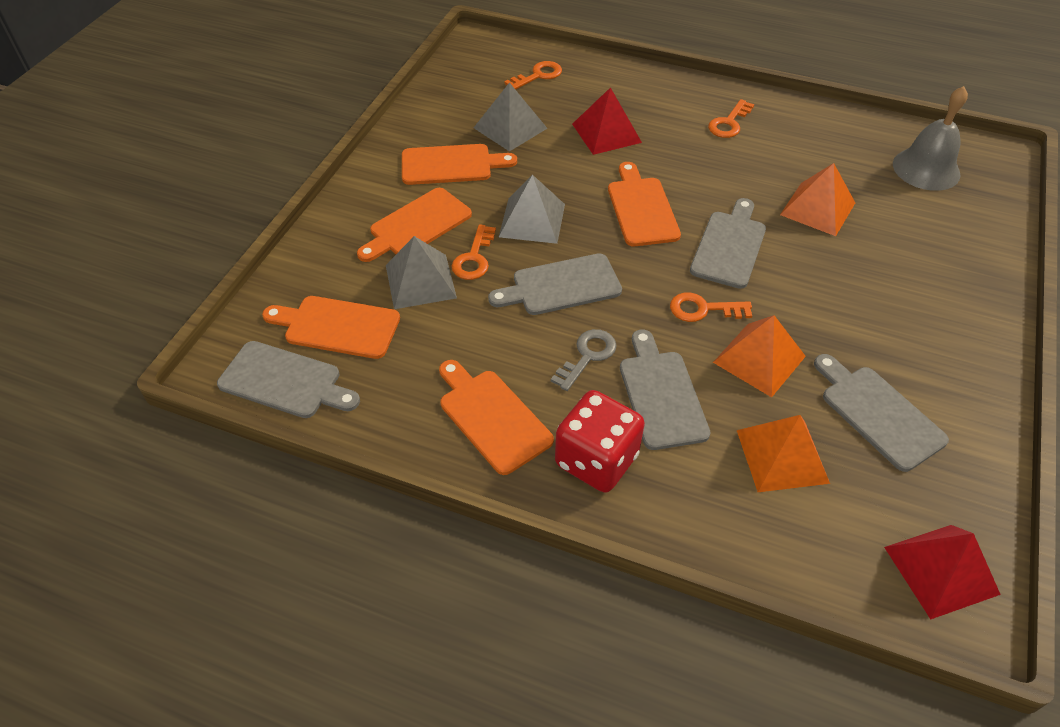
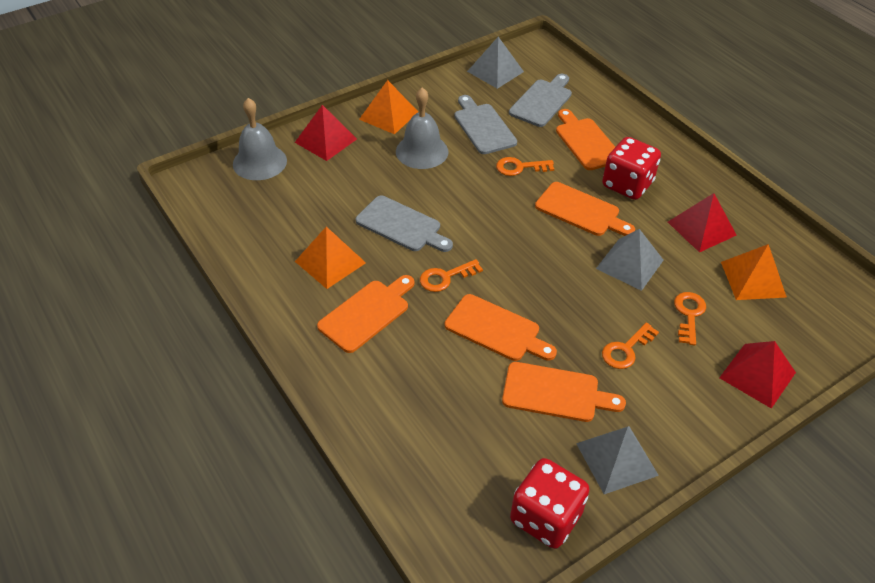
grey bell: [893,86,968,191] = 1 -> [233,98,287,180] [396,88,448,169] = 2
grey cutting board: [217,341,360,418] [488,253,622,315] [620,330,710,450] [690,198,766,289] [814,354,949,472] = 5 -> [356,196,453,252] [454,95,517,154] [509,74,572,127] = 3
grey key: [551,329,617,391] = 1 -> none = 0
red dice: [555,390,645,493] = 1 -> [510,458,590,549] [602,137,661,200] = 2
red pyramid: [572,87,642,155] [884,525,1001,619] = 2 -> [295,105,357,161] [668,193,737,252] [719,341,796,408] = 3

